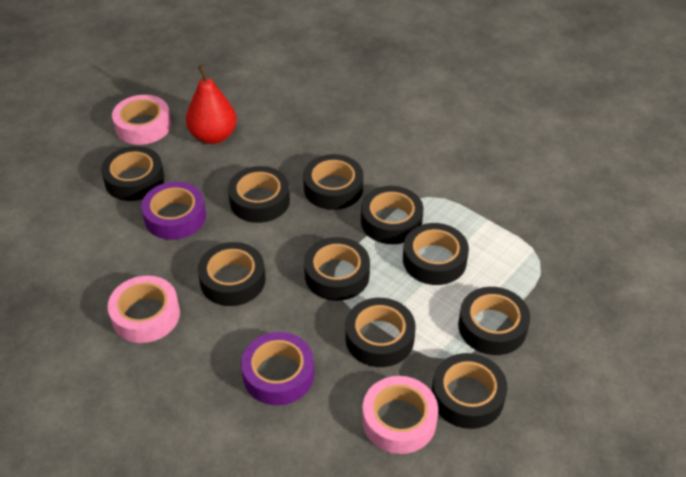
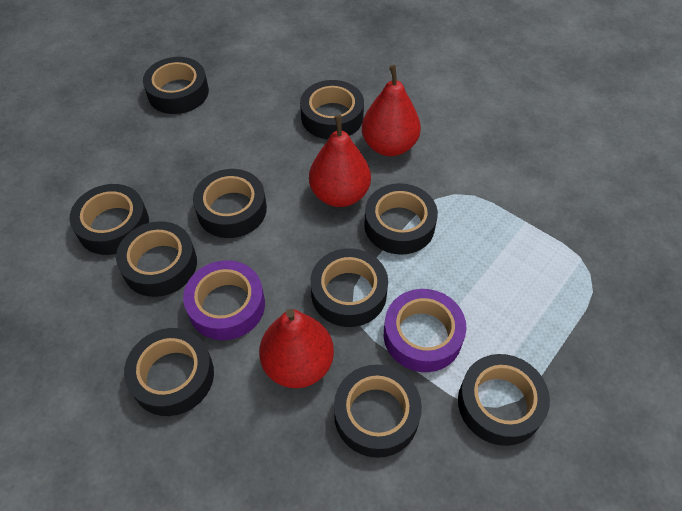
pink tape: [108,276,180,343] [112,95,171,145] [362,376,438,454] = 3 -> none = 0
red pear: [186,65,237,144] = 1 -> [259,309,334,388] [309,115,371,207] [362,65,421,156] = 3

